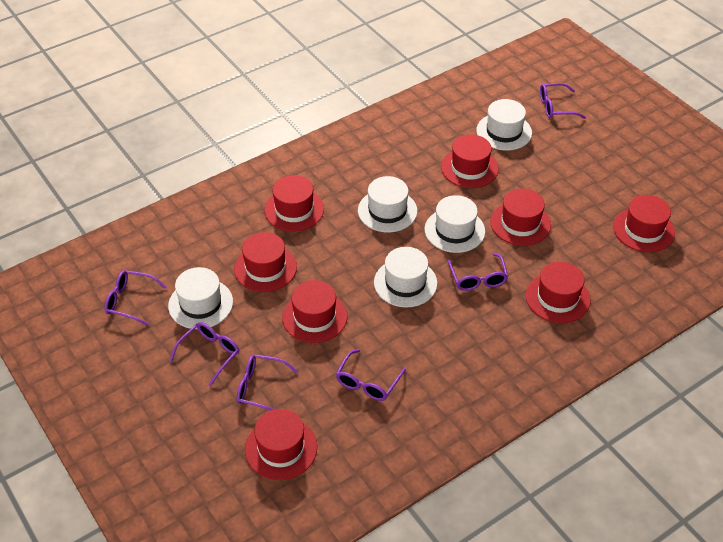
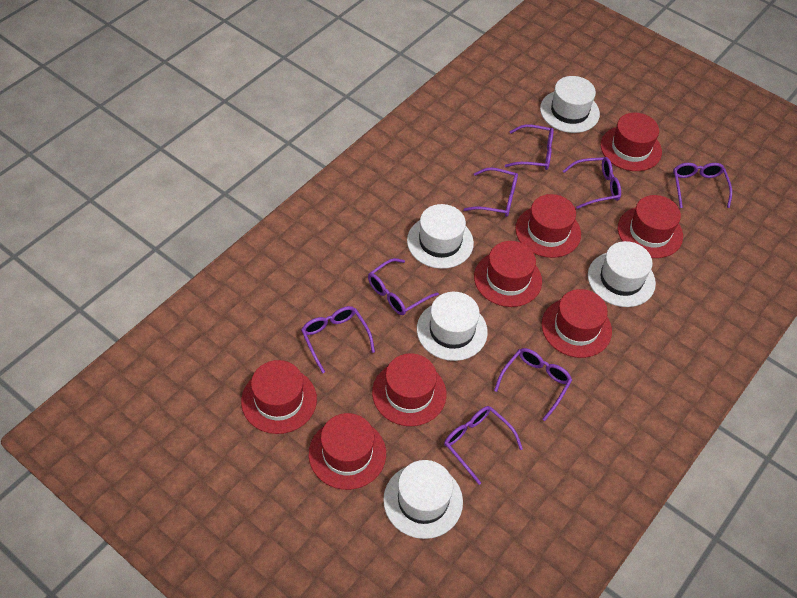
purple glasses: [105,270,167,326] [170,322,239,386] [237,354,298,410] [336,349,406,401] [447,253,508,291] [540,83,586,119] = 6 -> [301,306,375,373] [368,258,439,315] [444,406,523,485] [464,167,518,217] [494,348,572,421] [505,124,554,170] [563,157,621,209] [673,163,732,208] = 8

